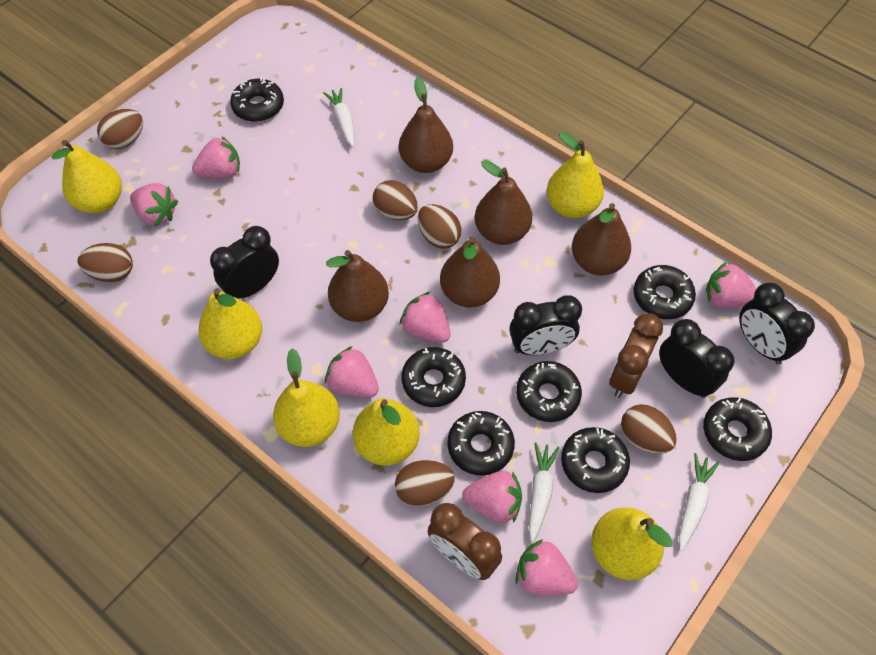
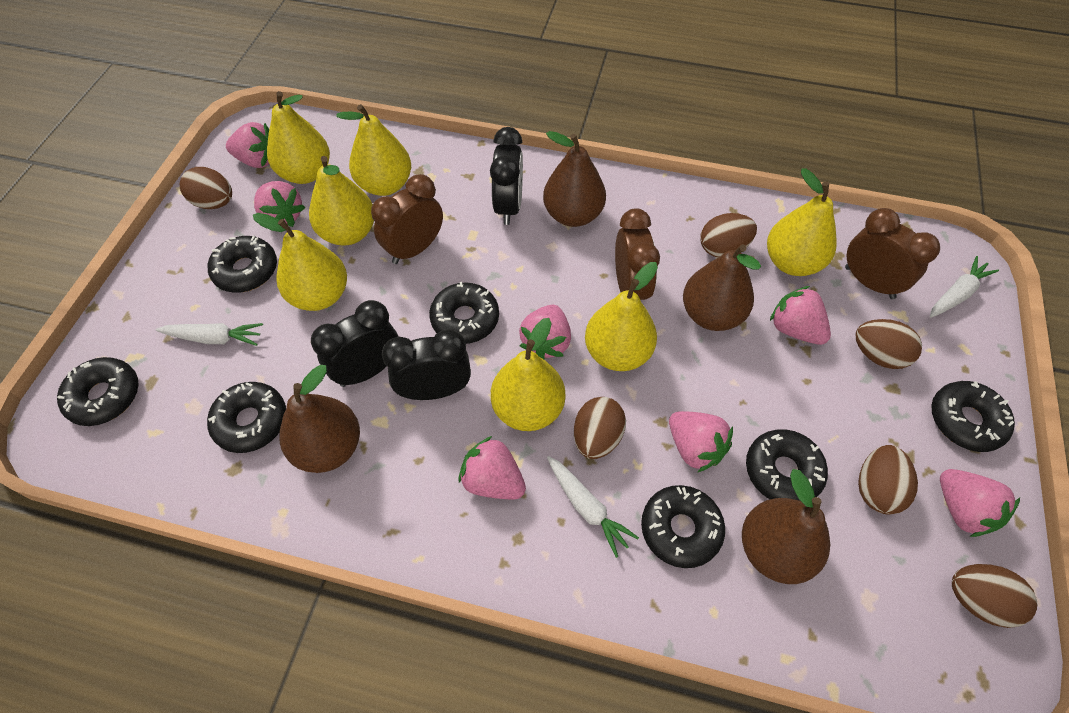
black clock: [210,226,279,298] [509,295,582,355] [659,319,734,398] [739,283,815,365] = 4 -> [311,300,398,387] [382,329,471,400] [490,127,523,225] = 3
brown clock: [427,503,502,580] [609,313,663,398] = 2 -> [371,174,443,264] [615,208,660,300] [845,208,940,299] = 3
brown pear: [326,250,389,322] [399,77,453,173] [440,237,500,308] [475,160,532,245] [572,203,631,275] = 5 -> [279,365,360,473] [543,131,606,227] [683,245,761,331] [742,469,830,584] = 4
yellow pear: [52,140,122,213] [198,288,262,359] [273,348,340,447] [353,398,420,466] [547,132,604,218] [591,507,673,580] = 6 -> [253,213,347,311] [267,91,330,184] [309,156,374,246] [336,104,411,196] [491,318,565,431] [585,262,658,371] [767,168,837,276] = 7

